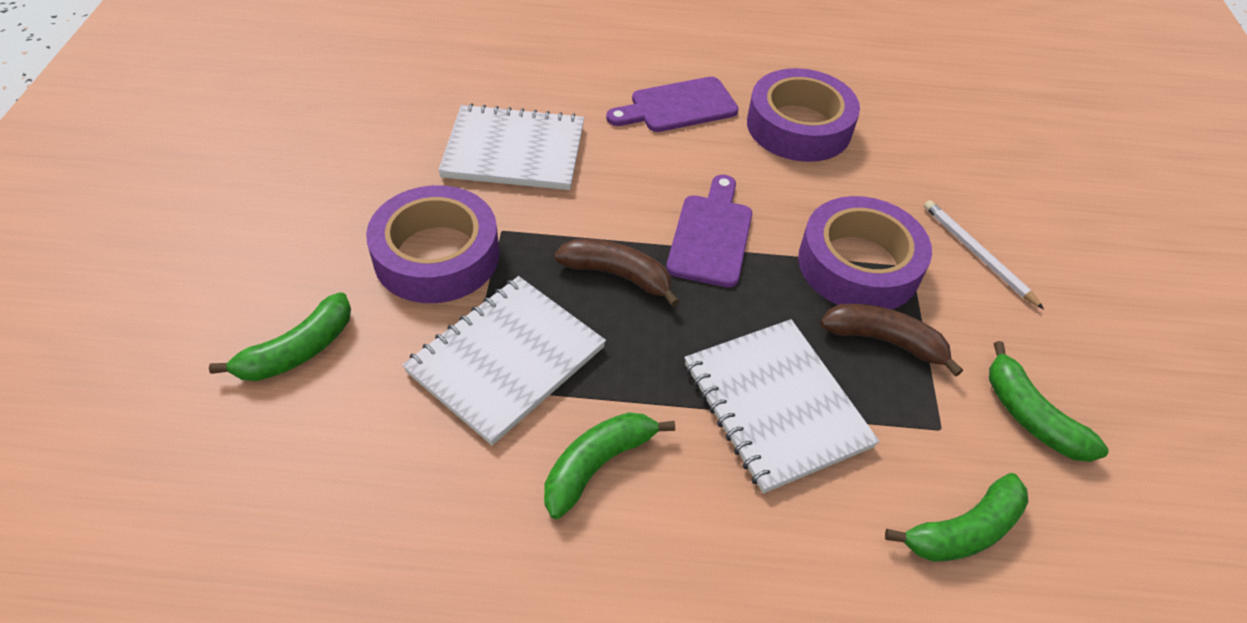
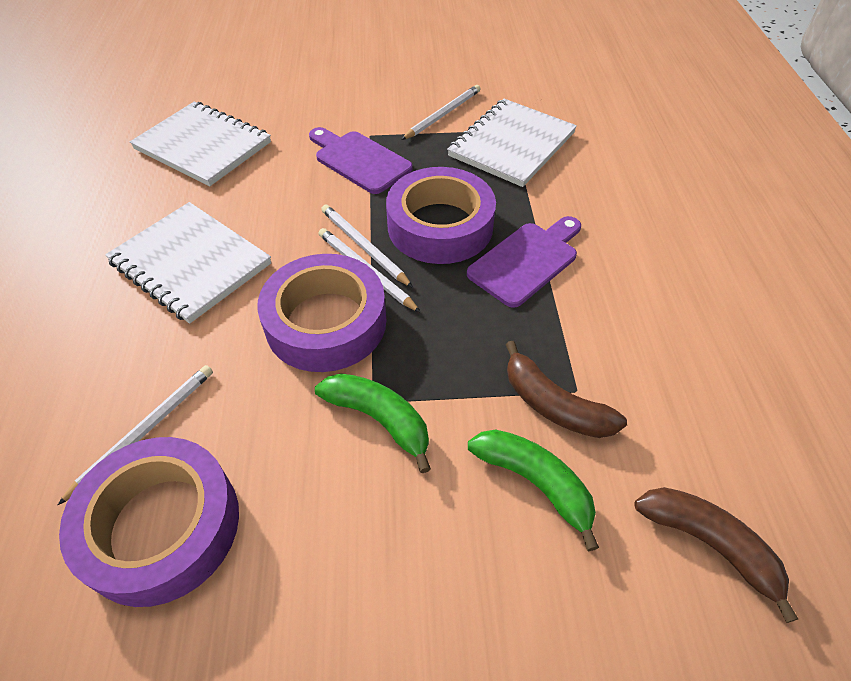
green banana: [209,292,351,381] [544,412,675,519] [885,473,1029,562] [989,341,1109,462] = 4 -> [315,373,431,473] [468,430,599,551] = 2
white pencil: [924,200,1044,309] = 1 -> [58,365,213,505] [319,228,421,313] [321,204,413,288] [401,85,481,140] = 4

